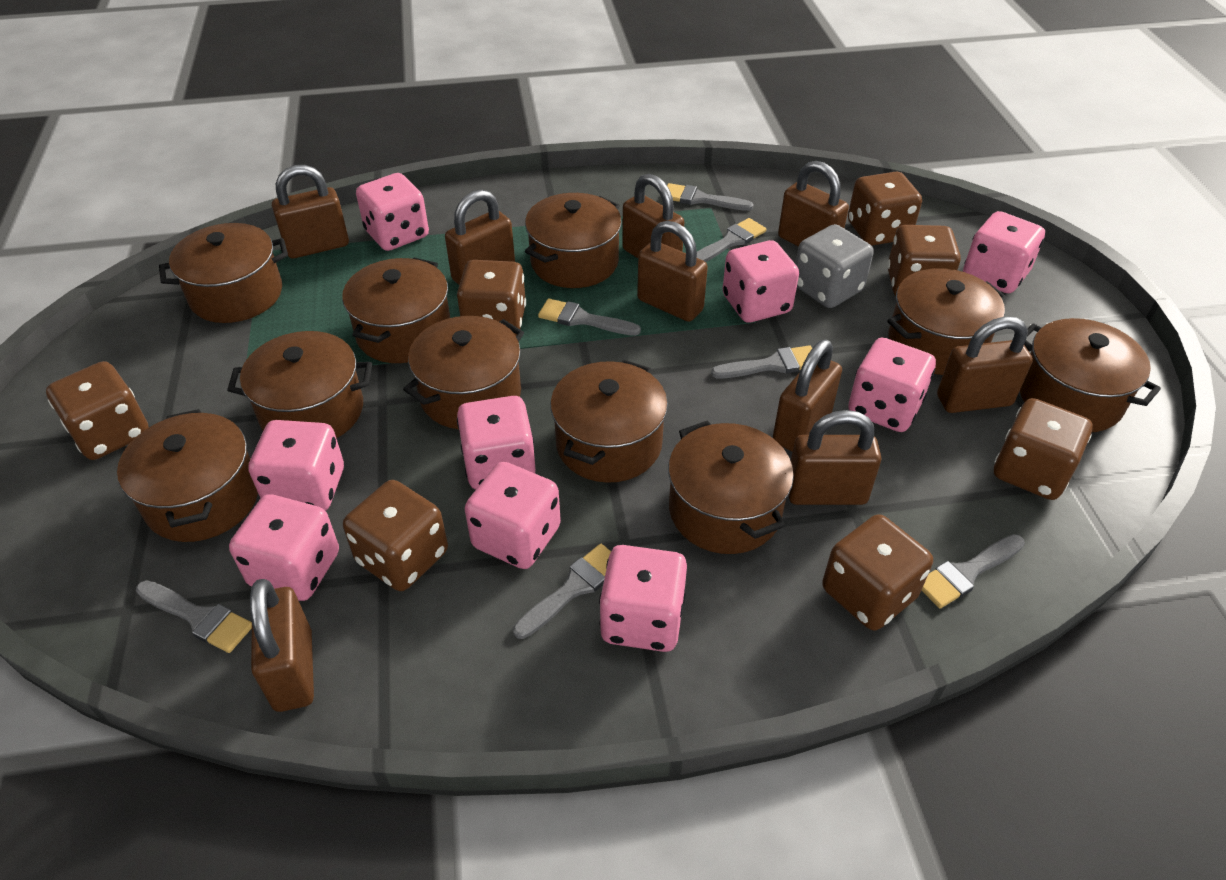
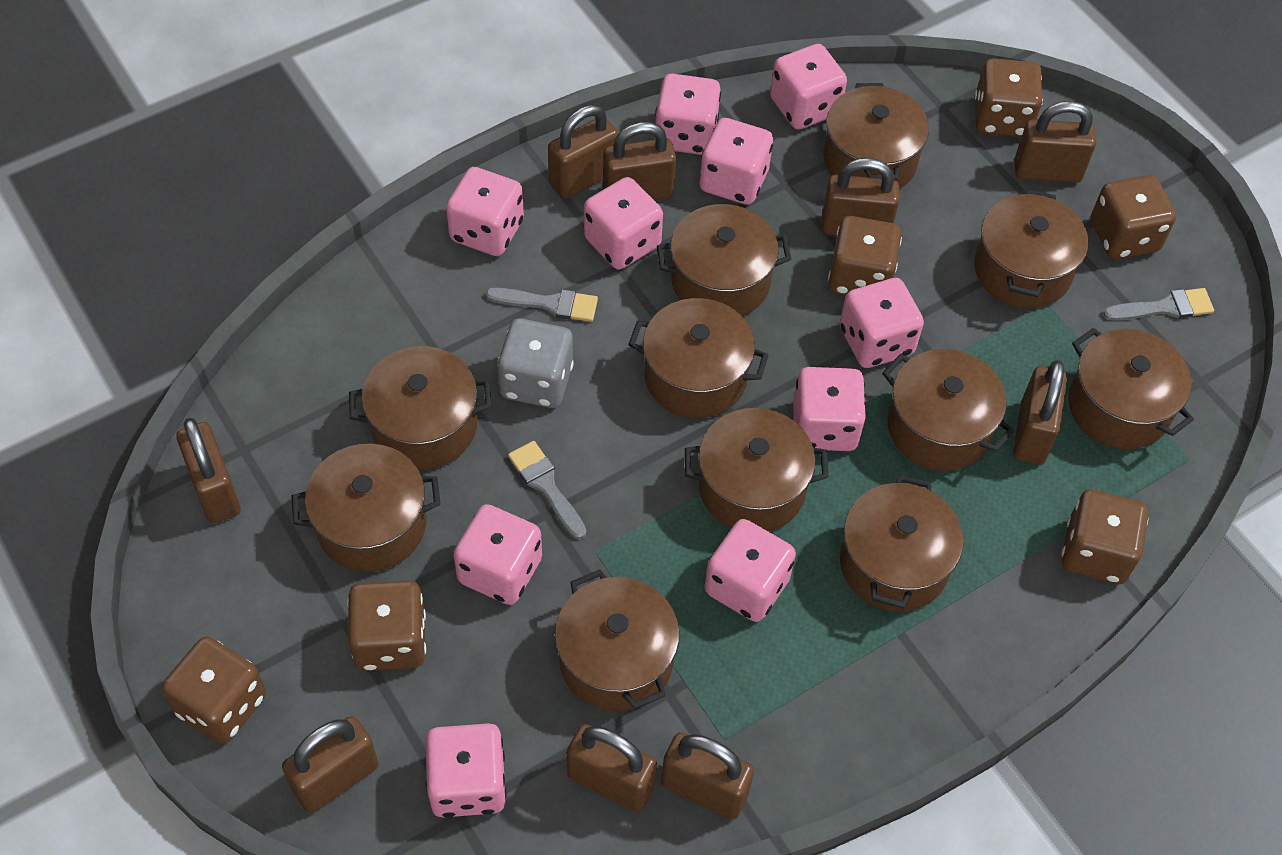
brown dice: [46,361,149,460] [343,480,448,591] [457,260,526,336] [822,514,933,630] [848,172,922,246] [887,225,961,296] [994,398,1093,500] = 7 -> [162,636,266,744] [347,580,426,671] [828,216,902,296] [975,58,1043,137] [1062,489,1148,584] [1091,175,1176,259] = 6
brown pot: [117,409,258,542] [159,223,288,323] [227,331,372,438] [342,257,450,363] [403,316,524,429] [525,193,622,288] [550,360,668,483] [668,421,794,554] [887,268,1007,375] [1020,318,1161,432] = 10 -> [292,444,441,572] [349,346,492,469] [555,569,680,711] [628,298,769,418] [657,204,791,316] [685,408,829,532] [823,83,929,189] [840,475,964,612] [883,349,1014,471] [974,189,1088,308] [1068,328,1194,449] = 11
grey brush: [136,580,252,653] [513,544,611,639] [538,299,641,336] [667,183,753,211] [697,218,766,262] [711,345,812,379] [921,534,1025,609] = 7 -> [486,287,598,322] [508,441,586,539] [1103,288,1214,321] = 3
pink dice: [229,494,339,601] [248,420,344,511] [356,173,429,251] [457,396,536,490] [465,462,561,569] [599,545,687,652] [723,240,799,323] [848,338,936,432] [963,211,1045,293] = 9 -> [426,723,507,818] [446,167,524,256] [453,504,542,605] [584,177,663,270] [655,74,721,155] [700,118,773,205] [705,519,796,622] [770,44,847,129] [793,367,866,451] [840,278,924,368] = 10

